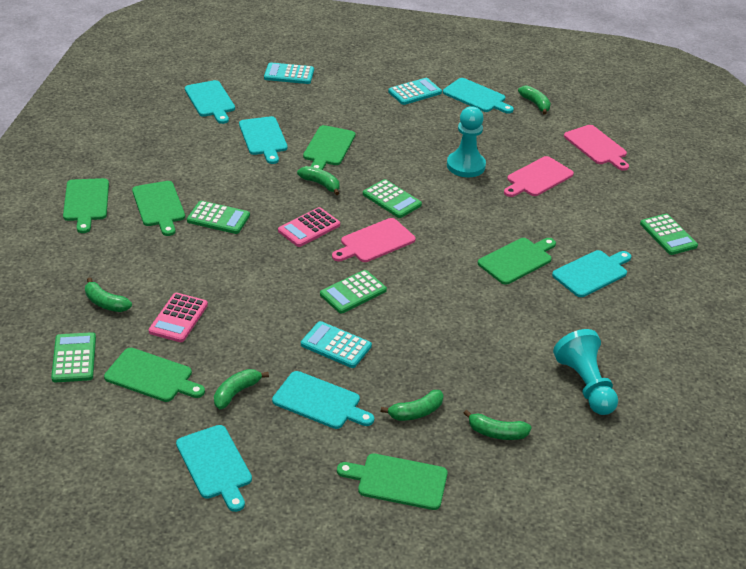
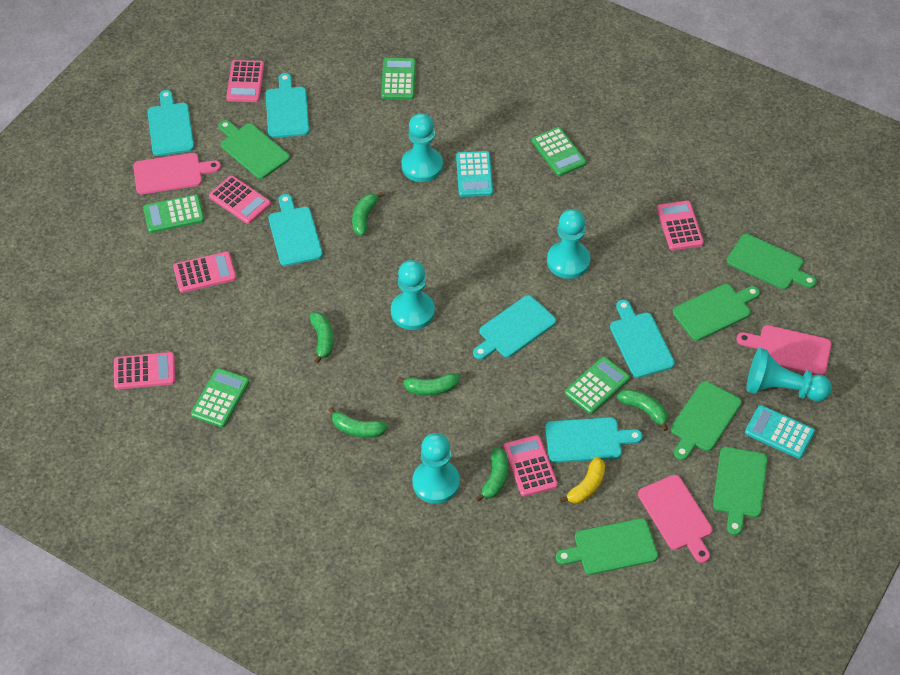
pink calculator: [149,293,208,342] [278,207,340,247] = 2 -> [114,352,175,390] [173,252,236,293] [209,176,271,224] [226,60,264,102] [504,435,558,497] [657,201,704,250] = 6
turquoise calculator: [264,62,314,84] [301,321,372,368] [388,78,442,105] = 3 -> [456,151,493,197] [745,405,815,459] = 2
turquoise pawn: [447,106,486,177] [553,329,618,415] = 2 -> [391,260,435,330] [402,113,443,182] [413,433,460,504] [547,209,590,279] [746,348,832,401] = 5
yellow banana: none = 0 -> [560,457,605,504] = 1

